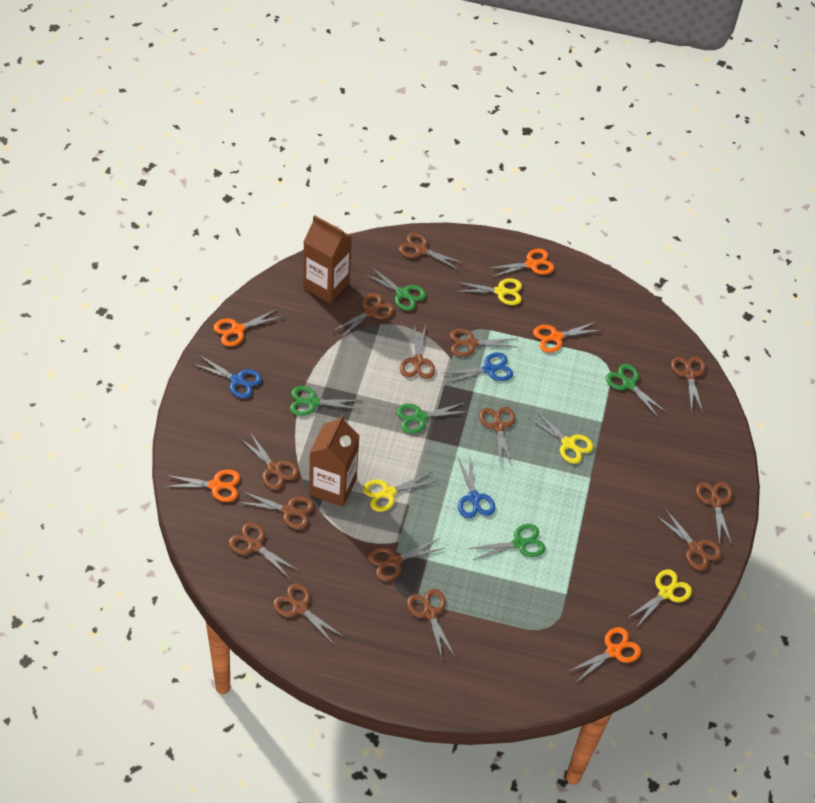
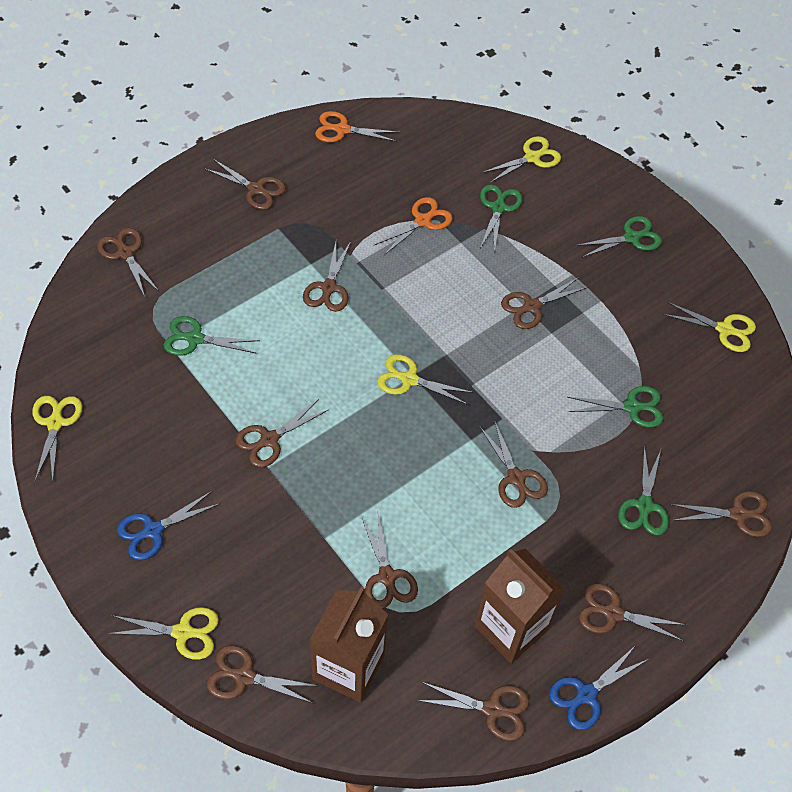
blue scissors: [193,355,262,398] [444,352,513,383] [457,456,495,518] = 3 -> [117,491,219,560] [549,645,648,730] = 2
brown scissors: [228,522,299,579] [237,491,314,529] [239,431,299,490] [273,583,344,645] [333,293,394,339] [368,539,445,581] [399,233,465,270] [400,324,435,379] [407,589,455,661] [450,329,519,357] [479,407,515,465] [656,509,722,571] [671,357,706,413] [696,482,733,546] = 14 -> [97,228,159,297] [204,159,286,210] [207,645,318,704] [235,399,328,467] [303,242,351,312] [361,514,418,609] [417,682,529,741] [479,420,548,508] [501,277,588,329] [579,583,686,641] [670,491,772,537] = 11
orange scissors: [164,469,240,502] [214,309,283,346] [490,249,554,277] [533,322,601,353] [567,627,641,682] = 5 -> [315,111,398,142] [375,197,453,255] = 2
yellow scissors: [363,472,437,512] [455,278,522,305] [527,411,594,464] [626,569,692,628] = 4 -> [32,396,83,481] [107,607,219,660] [377,354,474,405] [482,136,561,183] [663,302,756,352] = 5

